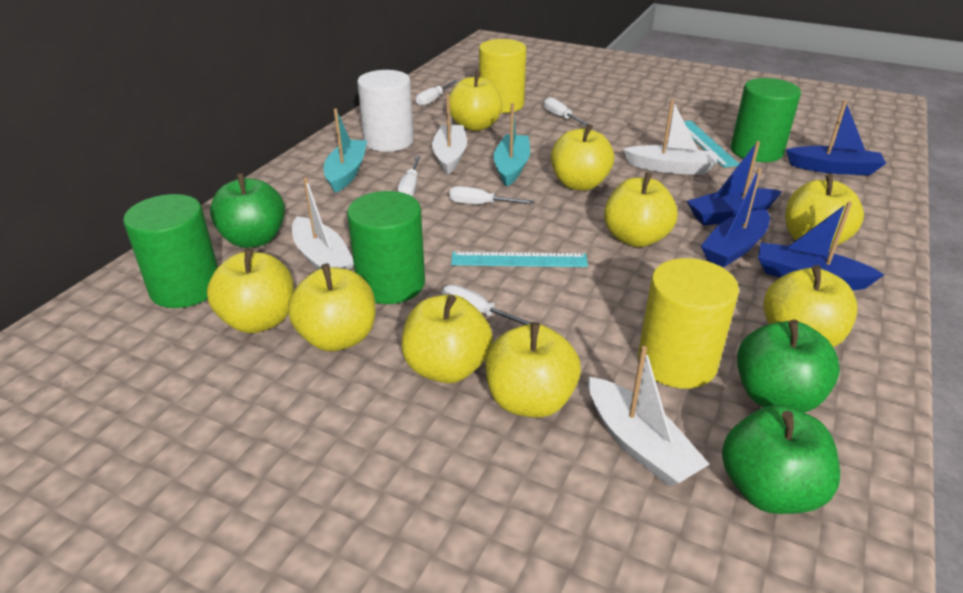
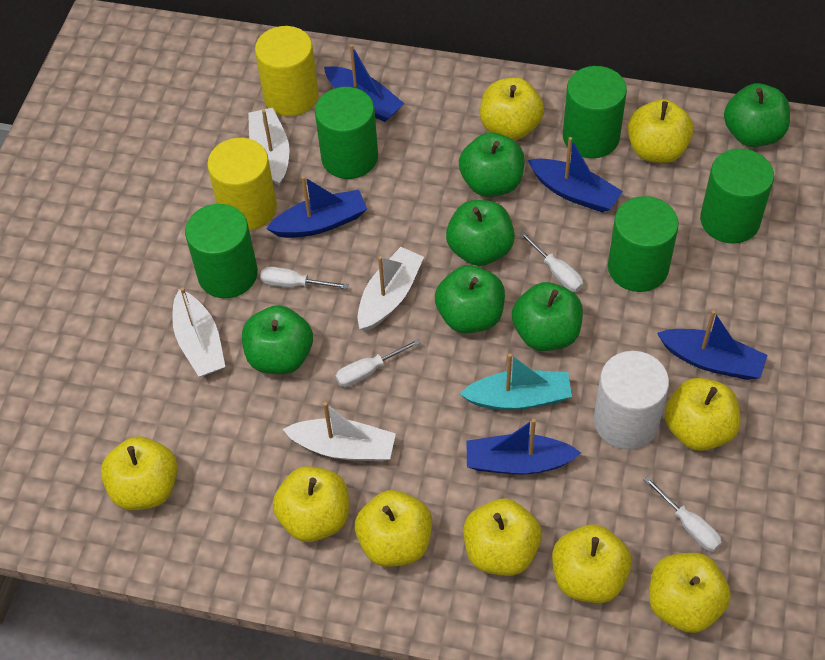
blue boat: [687,141,782,226] [701,168,770,267] [758,201,885,290] [786,100,886,175] = 4 -> [266,176,367,238] [324,44,404,122] [467,419,581,475] [528,137,623,213] [657,310,768,380] = 5
green apple: [210,173,285,248] [722,405,840,514] [737,320,840,413] = 3 -> [242,305,313,374] [435,265,505,333] [446,200,515,266] [459,132,525,197] [512,282,583,351] [724,83,790,147] = 6
green cylinder: [123,194,218,308] [347,191,425,304] [731,78,801,162] = 3 -> [185,204,258,298] [315,87,378,179] [563,66,627,158] [608,196,679,292] [700,149,774,244] = 5
turquoise boat: [324,108,367,193] [493,103,530,187] = 2 -> [460,353,572,410] = 1
turquoise ruler: [451,252,588,267] [684,121,739,167] = 2 -> none = 0
white screwdriver: [398,156,420,197] [416,80,458,106] [442,285,532,325] [449,186,534,204] [544,97,588,126] = 5 -> [260,266,349,289] [336,339,420,387] [519,231,584,292] [644,476,722,552] = 4

